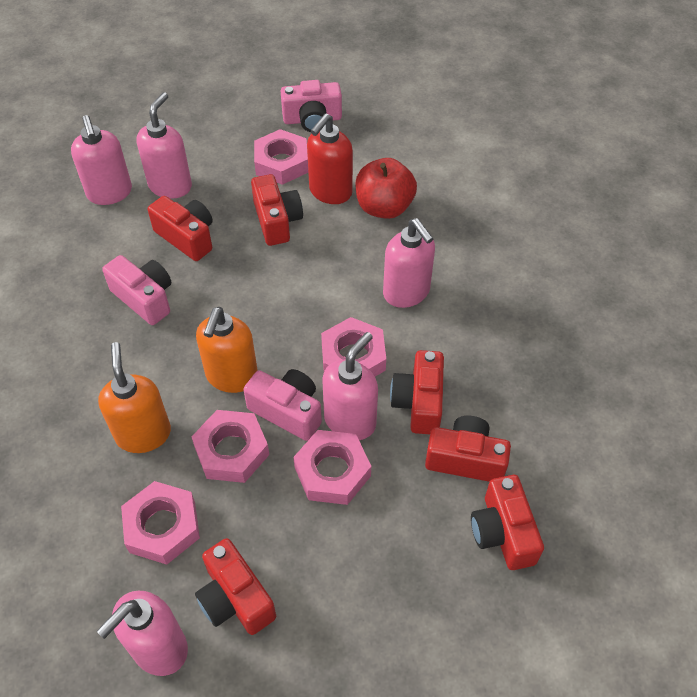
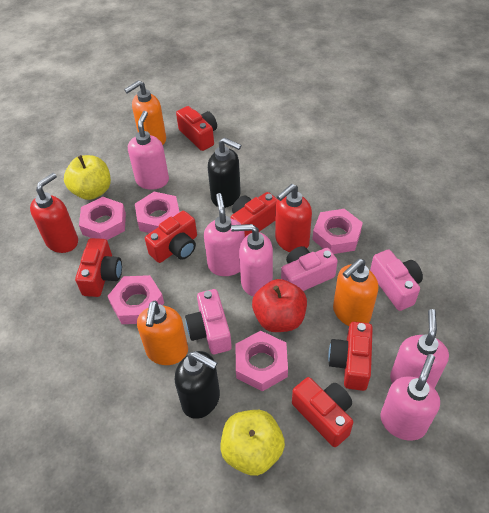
black soap dispenser: none = 0 -> [175,351,220,419] [208,137,241,208] = 2
orange soap dispenser: [98,342,171,453] [196,307,258,393] = 2 -> [124,80,166,145] [137,301,188,365] [333,259,378,326] = 3
red soap dispenser: [307,114,353,204] = 1 -> [30,173,78,253] [275,184,312,252] = 2
yellow apple: none = 0 -> [64,155,111,200] [220,410,285,476] = 2

